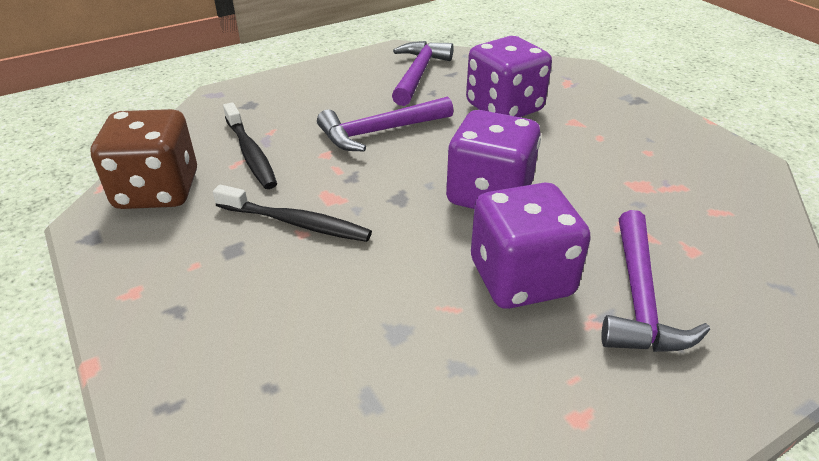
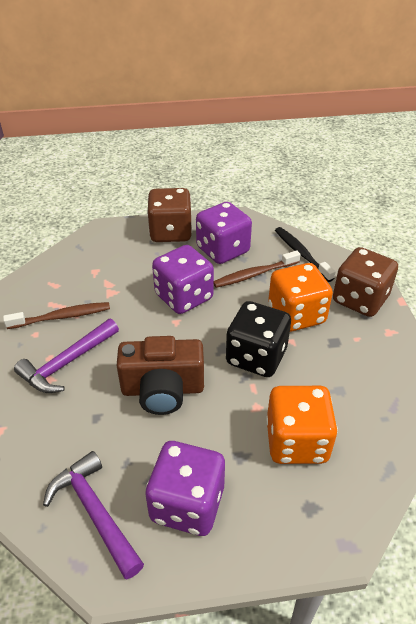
black dice: none = 0 -> [226,301,291,377] = 1
black toothbrush: [213,185,372,242] [223,102,277,189] = 2 -> [275,227,336,282] = 1
brown camera: none = 0 -> [116,336,204,415] = 1
brown dice: [90,109,197,209] = 1 -> [147,188,192,242] [333,247,398,317] = 2
brown toothbrush: none = 0 -> [3,302,110,329] [214,250,301,288] = 2
orange dice: none = 0 -> [266,386,338,464] [268,263,333,332] = 2
purple hammer: [317,97,454,151] [392,41,453,106] [601,210,710,352] = 3 -> [14,319,119,393] [43,451,144,579] = 2

